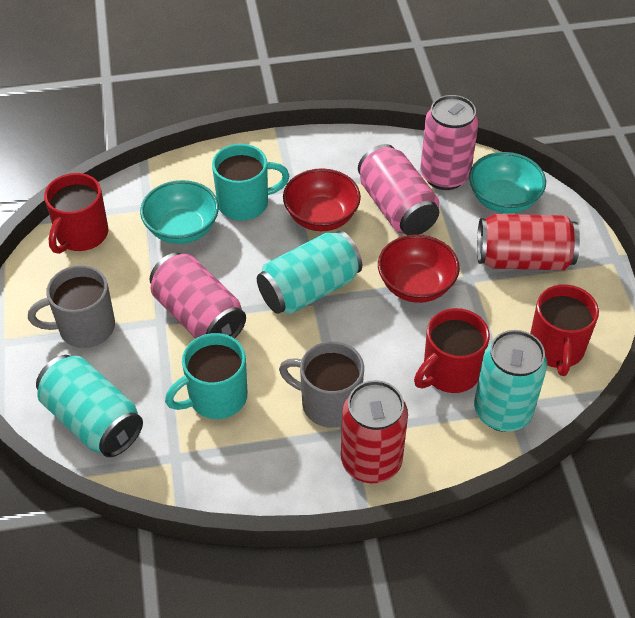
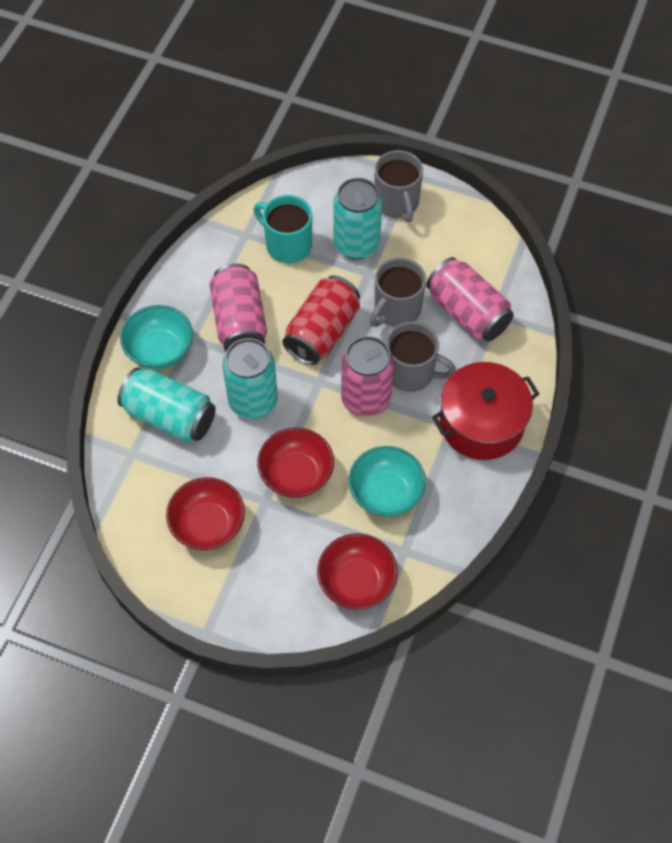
grey mug: [28,265,115,348] [279,341,364,428] = 2 -> [370,257,426,327] [375,150,423,222] [386,322,456,392] = 3
red bowl: [283,168,361,231] [378,235,460,303] = 2 -> [166,477,245,550] [257,428,334,498] [317,534,398,610] = 3
red can: [341,380,408,483] [477,214,580,270] = 2 -> [282,275,360,365] = 1
red mug: [44,173,108,254] [414,308,490,393] [530,284,599,376] = 3 -> none = 0
red pot: none = 0 -> [432,362,539,460] = 1
turquoise mug: [165,333,247,419] [212,144,289,221] = 2 -> [253,195,312,263] = 1

